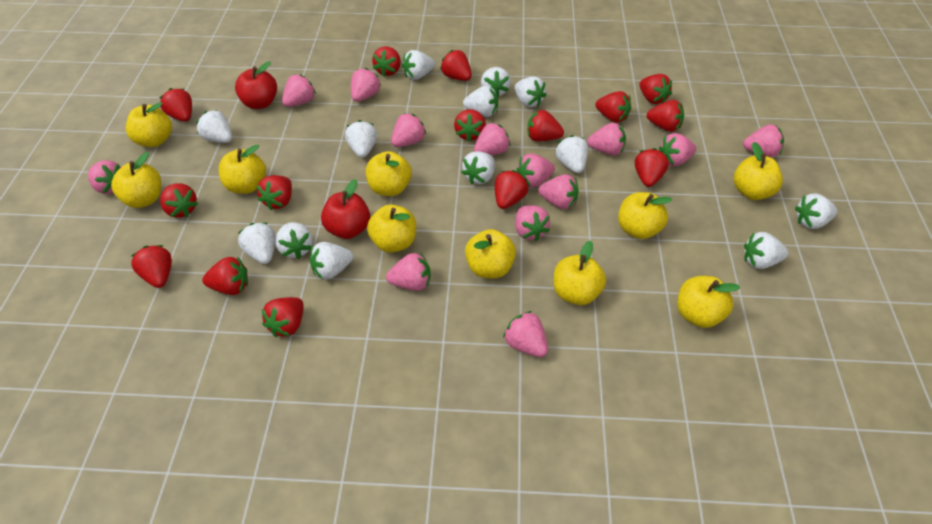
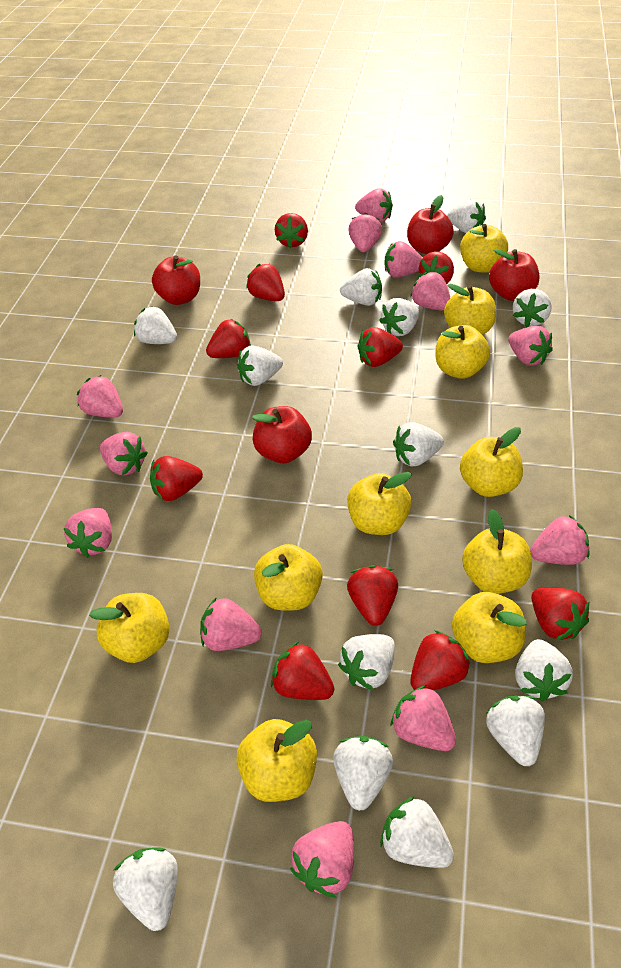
pink strawberry: [88,160,121,194] [282,74,316,107] [351,68,381,102] [386,253,431,291] [391,113,426,147] [474,123,511,155] [503,311,548,357] [515,205,550,242] [516,153,555,188] [538,174,579,209] [587,123,626,155] [659,133,696,166] [743,124,784,157] = 13 -> [64,508,112,558] [77,375,123,418] [100,432,148,476] [200,597,262,651] [290,821,354,898] [348,213,382,252] [355,188,393,222] [385,241,423,277] [390,685,456,751] [410,272,450,311] [508,326,553,365] [530,515,589,565] = 12
red apple: [235,62,277,109] [321,179,370,239] = 2 -> [152,255,200,305] [252,406,312,463] [407,195,454,254] [489,249,539,301] = 4
red strawberry: [131,245,172,288] [160,88,192,122] [160,183,198,218] [202,257,248,295] [257,175,292,210] [262,297,304,337] [372,47,401,76] [440,50,472,81] [454,109,486,142] [495,170,528,209] [527,110,564,141] [595,91,631,123] [635,148,669,187] [639,74,672,104] [647,100,684,132] = 15 -> [150,456,203,501] [206,319,251,358] [246,264,285,301] [271,641,335,700] [275,213,308,248] [347,565,398,626] [357,327,403,367] [410,630,470,690] [418,251,454,284] [531,587,589,640] = 10

